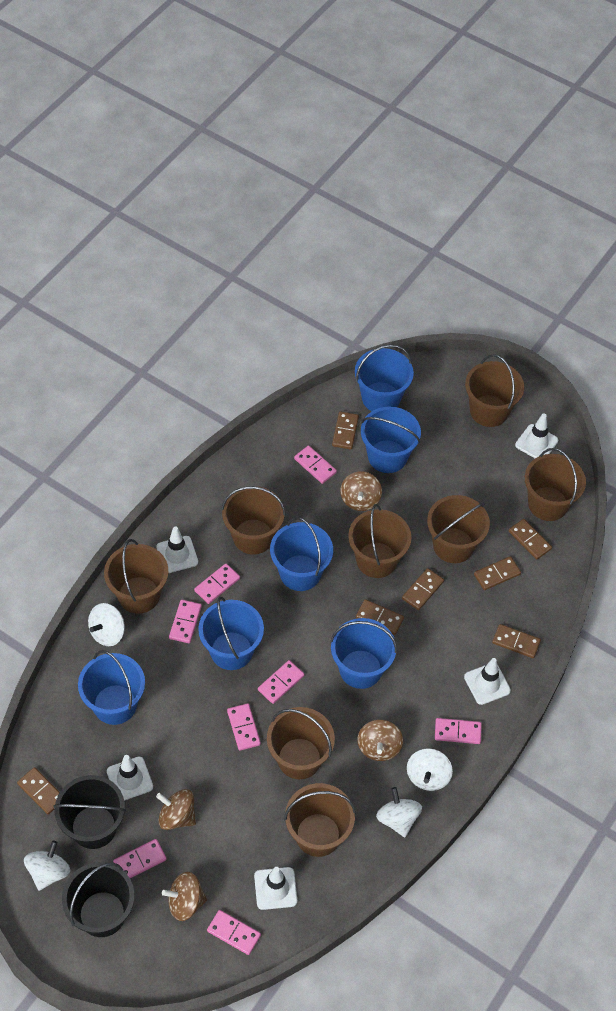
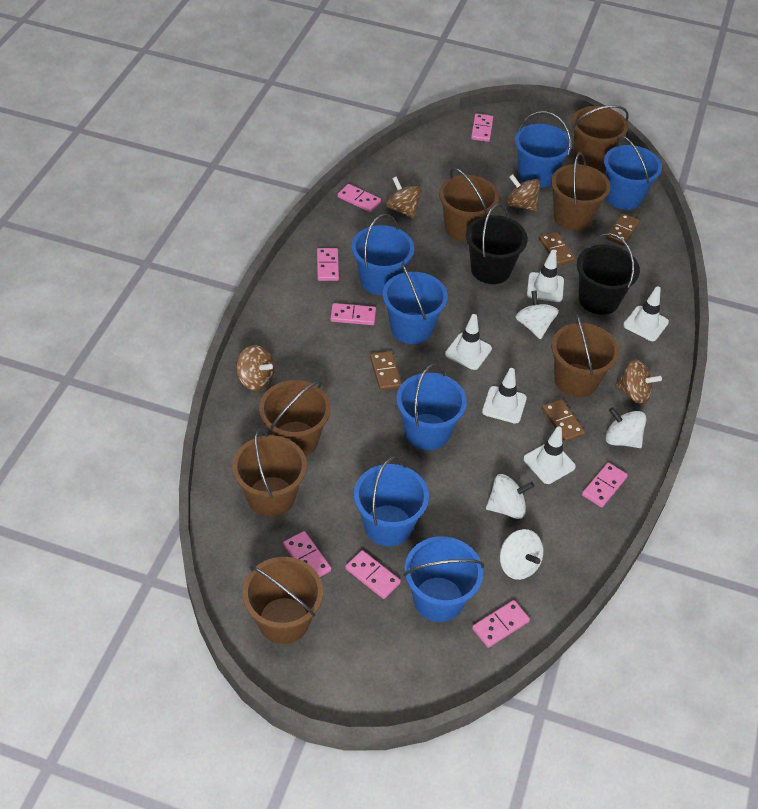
blue bucket: [78,650,145,725] [198,597,264,670] [270,517,333,591] [330,618,397,689] [355,344,414,411] [361,406,421,473] = 6 -> [351,214,414,295] [354,456,429,546] [383,263,448,344] [396,363,467,450] [403,536,484,622] [515,111,572,188] [604,136,662,210] = 7
brown bucket: [104,539,169,614] [221,486,286,554] [267,707,335,779] [284,783,356,857] [348,504,411,578] [427,495,490,563] [465,354,524,427] [525,448,586,521] = 8 -> [232,428,307,517] [243,557,323,644] [259,380,331,457] [439,168,499,242] [551,152,610,230] [551,314,619,397] [572,105,629,169] = 7
brown domino: [17,767,60,814] [332,412,359,450] [356,599,404,635] [402,568,444,610] [474,556,521,590] [492,624,541,658] [509,519,552,560] = 7 -> [370,351,402,391] [539,232,575,266] [542,399,585,442] [606,213,640,246] = 4

